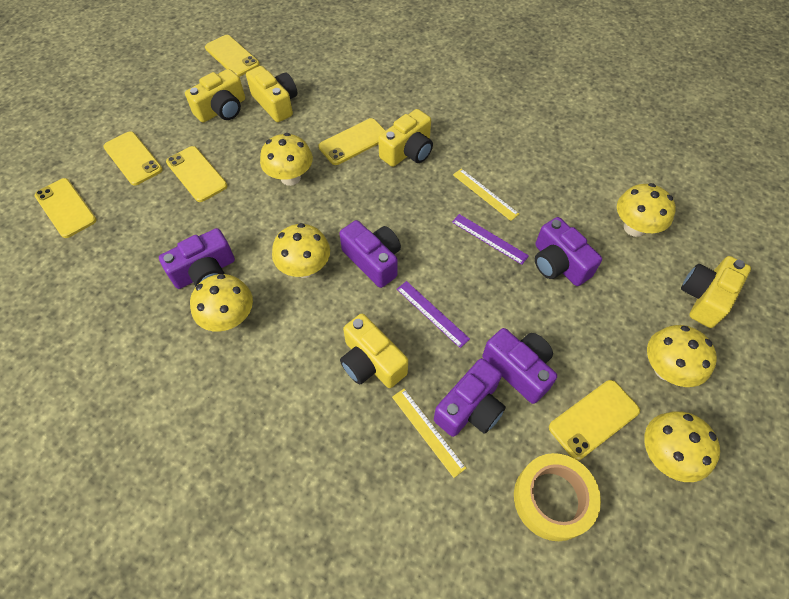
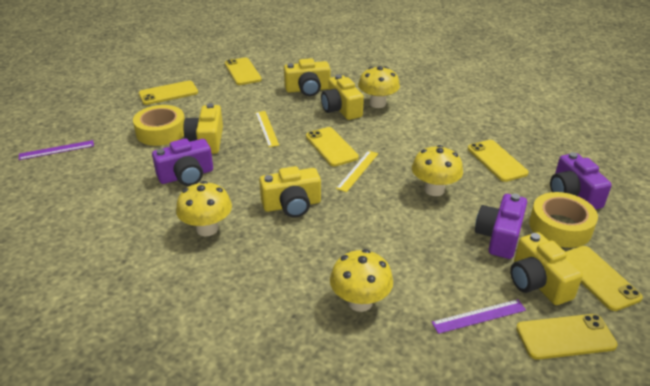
purple camera: [159,228,235,289] [339,220,401,288] [434,358,506,437] [482,328,557,404] [535,217,602,286] = 5 -> [152,139,213,186] [475,194,527,259] [550,152,612,210] = 3
yellow mushroom: [190,274,253,332] [260,133,313,186] [272,223,330,278] [617,183,676,237] [644,411,720,482] [647,325,717,387] = 6 -> [176,181,232,236] [330,249,393,312] [358,66,400,108] [412,145,463,196] = 4
yellow tape: [514,453,601,541] = 1 -> [133,105,185,146] [529,192,598,248] = 2

